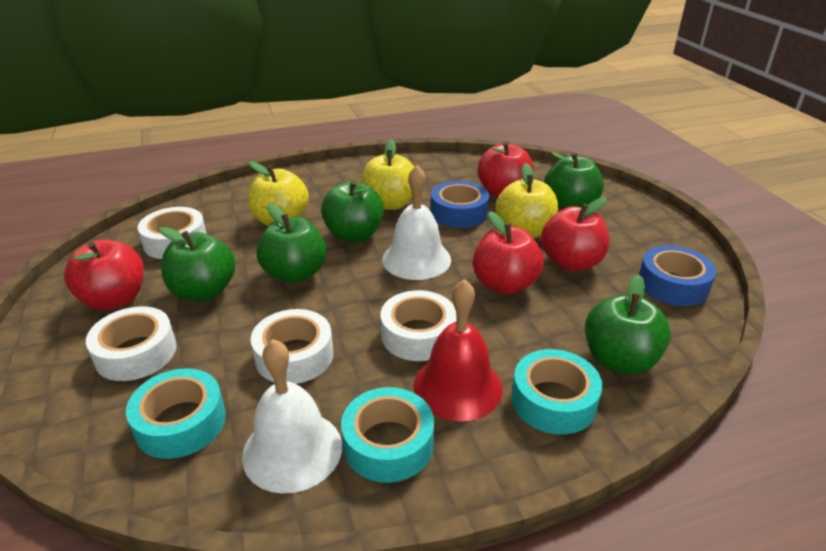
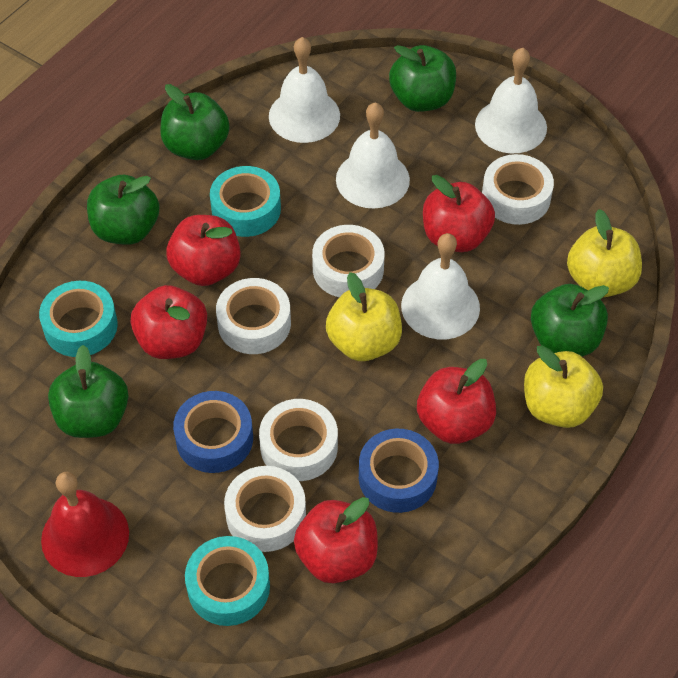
red apple: [64,240,144,311] [473,211,544,295] [477,141,534,198] [541,197,609,271] = 4 -> [131,285,207,359] [166,215,241,286] [294,497,378,583] [417,359,496,444] [423,175,495,252] = 5
white bell: [242,339,342,494] [382,165,451,280] = 2 -> [269,37,340,143] [336,102,410,209] [401,233,480,339] [475,48,547,153] = 4
white tape: [86,306,177,381] [138,207,207,259] [251,309,333,384] [381,290,457,361] = 4 -> [216,278,291,354] [224,466,306,552] [259,399,338,481] [312,225,385,297] [482,154,554,225] = 5

